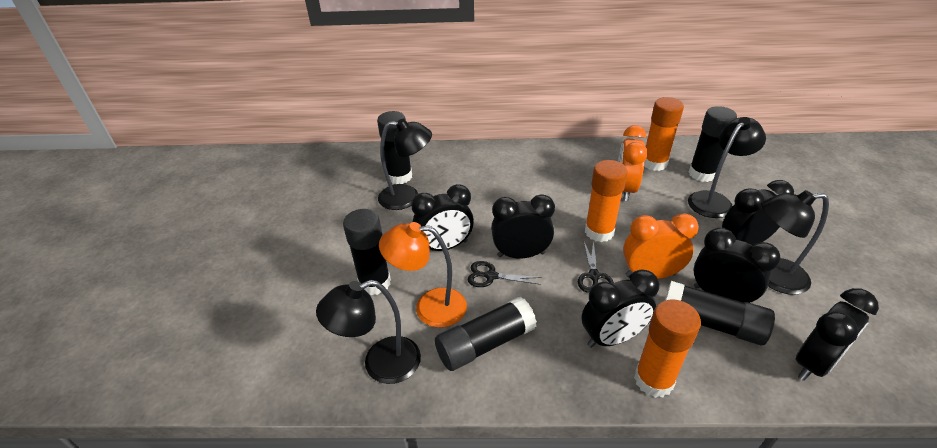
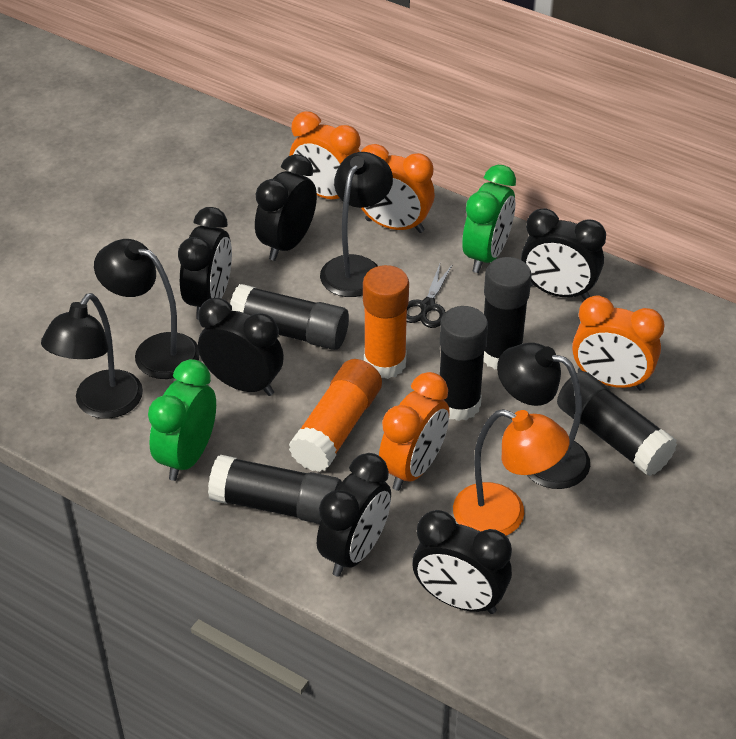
black scissors: [467,261,542,287] [578,240,614,292] = 2 -> [406,264,452,328] = 1
green clock: none = 0 -> [148,359,216,481] [462,165,516,273] = 2
orange clock: [618,125,648,201] [623,213,699,279] = 2 -> [290,112,361,199] [361,144,435,233] [379,372,450,491] [572,295,665,390] = 4
orange glue stick: [585,160,628,242] [634,300,701,398] [644,97,684,171] = 3 -> [289,359,382,472] [363,265,409,379] = 2

